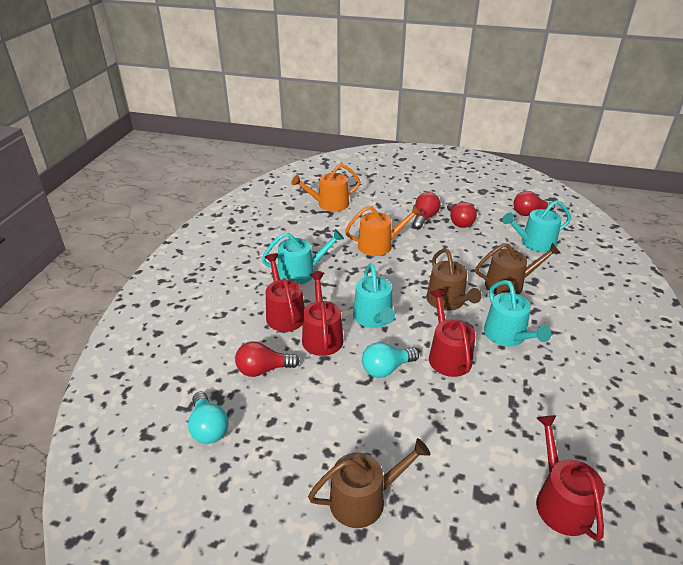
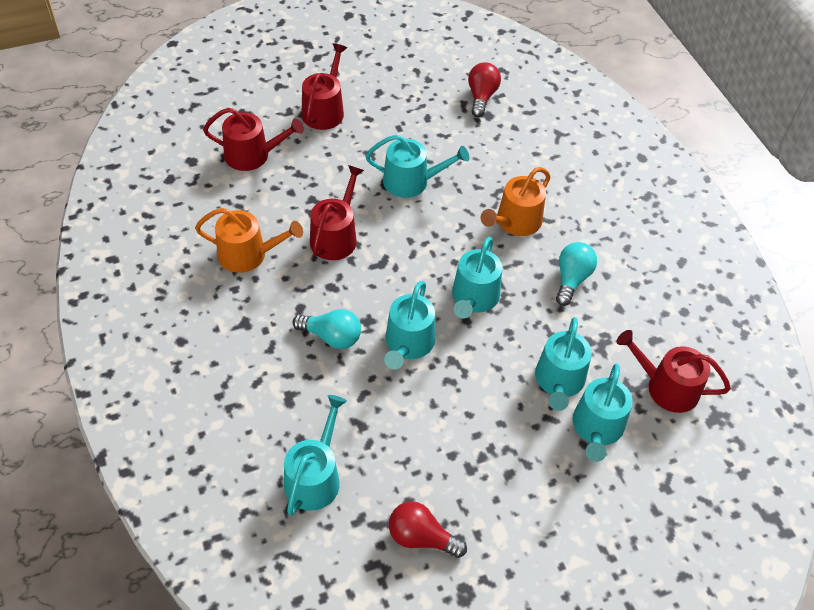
brown watering can: [308,438,431,528] [426,249,482,311] [475,243,561,295] = 3 -> none = 0
red light bulb: [235,341,300,377] [412,192,441,229] [447,202,477,228] [513,191,555,216] = 4 -> [389,501,467,558] [468,62,501,118] = 2
turquoise watering can: [262,229,344,284] [353,263,395,328] [484,280,551,346] [502,200,571,252] = 4 -> [284,395,347,516] [365,134,469,198] [384,281,435,370] [452,237,502,319] [535,317,592,411] [573,363,633,462] = 6

